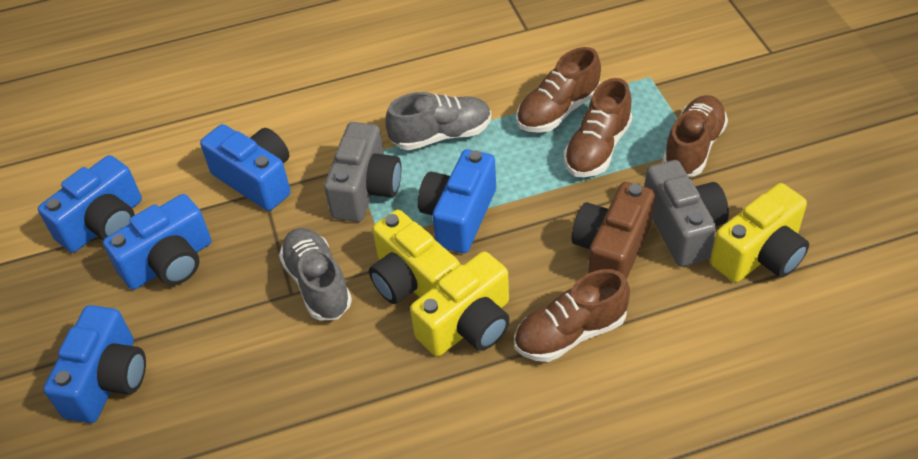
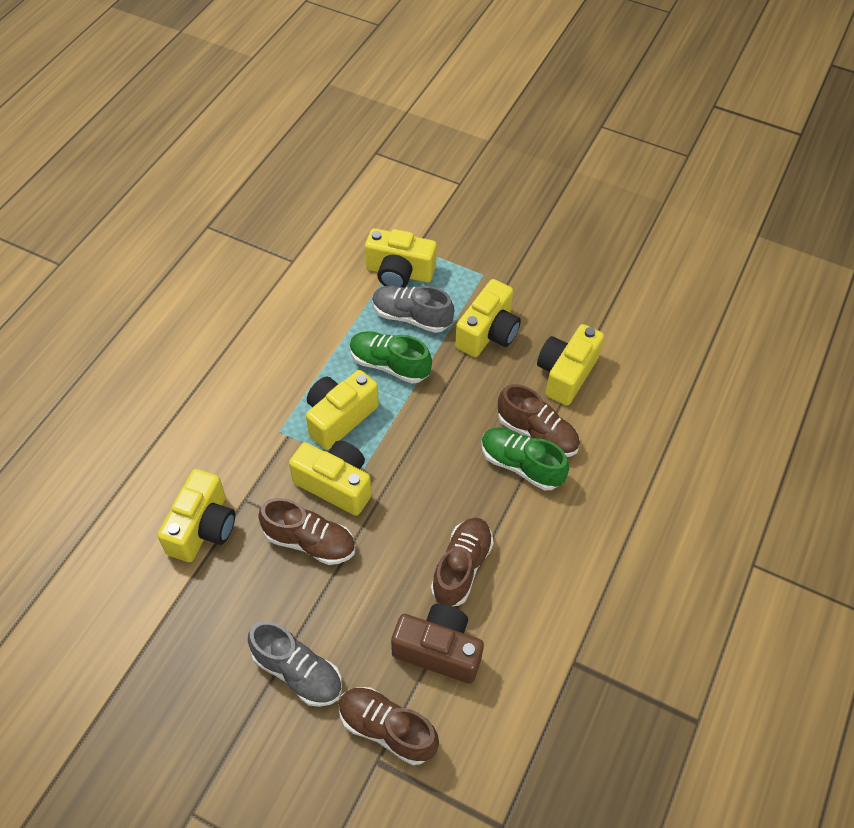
blue camera: [38,155,142,253] [43,305,146,423] [103,194,211,290] [200,124,291,211] [418,149,496,253] = 5 -> none = 0
green shoe: none = 0 -> [349,331,432,384] [481,428,569,490] = 2
grey camera: [324,122,401,222] [644,160,729,267] = 2 -> none = 0
yellow camera: [369,210,460,304] [410,251,510,356] [710,183,809,283] = 3 -> [157,469,235,562] [289,440,371,516] [306,370,379,450] [365,228,437,288] [455,279,521,357] [537,324,604,405] = 6

